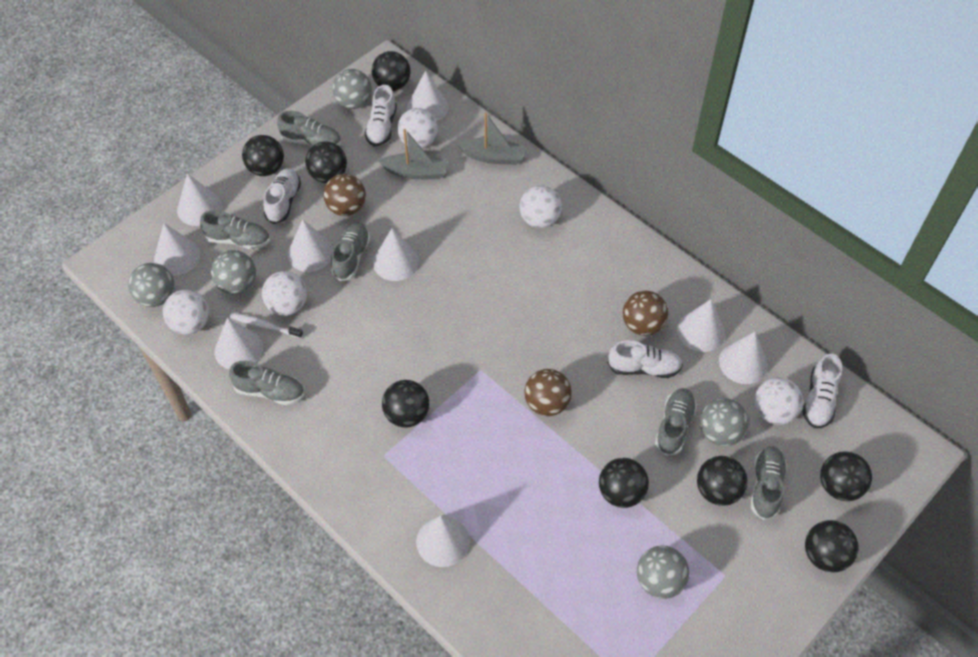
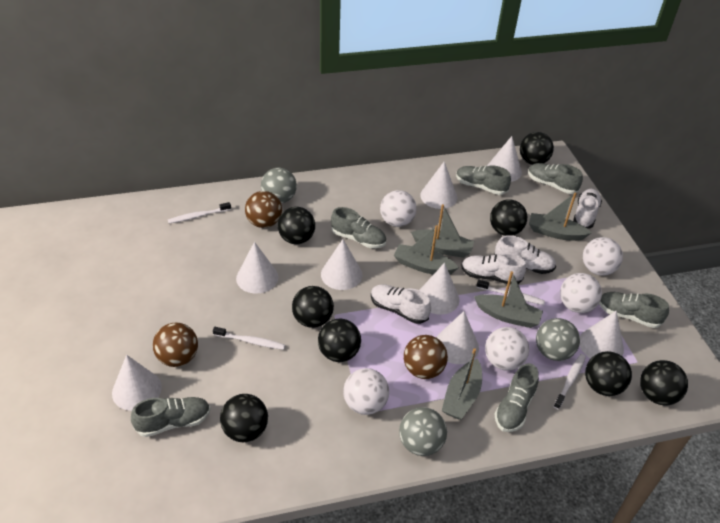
grey ball: [128,263,175,307] [211,250,256,294] [332,69,372,109] [637,545,689,599] [700,398,749,446] = 5 -> [261,168,297,203] [399,407,447,456] [536,318,580,361] = 3
grey boat: [378,129,448,179] [456,113,526,165] = 2 -> [394,225,459,275] [411,204,474,258] [442,348,482,420] [474,271,543,328] [529,192,592,241] = 5
white cone: [154,223,200,276] [177,173,222,226] [215,318,263,370] [288,219,333,272] [373,229,419,281] [407,71,449,121] [416,516,470,567] [677,299,725,352] [719,332,768,384] = 9 -> [112,355,162,411] [236,242,278,294] [321,239,362,290] [420,161,457,209] [420,263,460,315] [436,311,479,364] [487,136,522,182] [579,311,624,359] = 8
white toothbrush: [230,313,303,338] = 1 -> [168,202,231,224] [213,327,285,350] [476,280,545,305] [553,354,586,410] = 4

